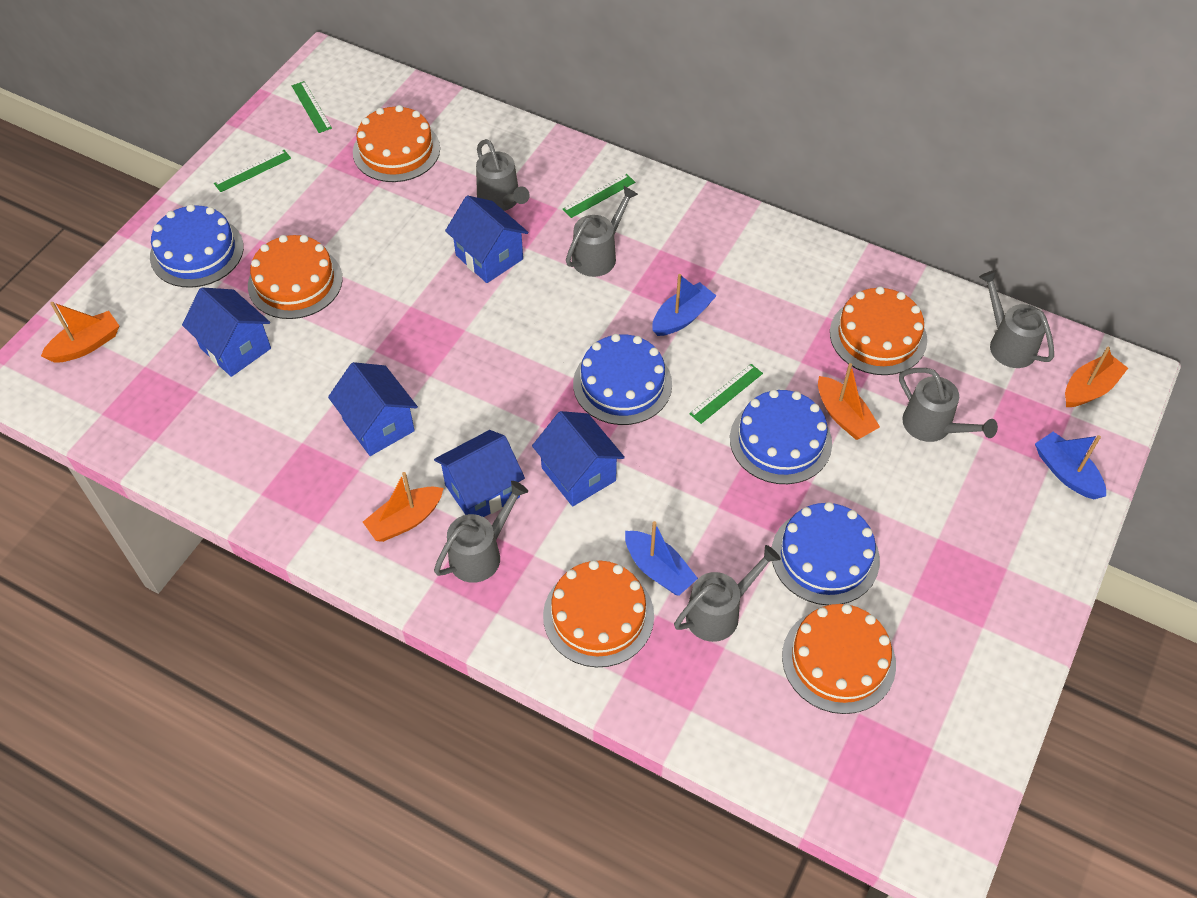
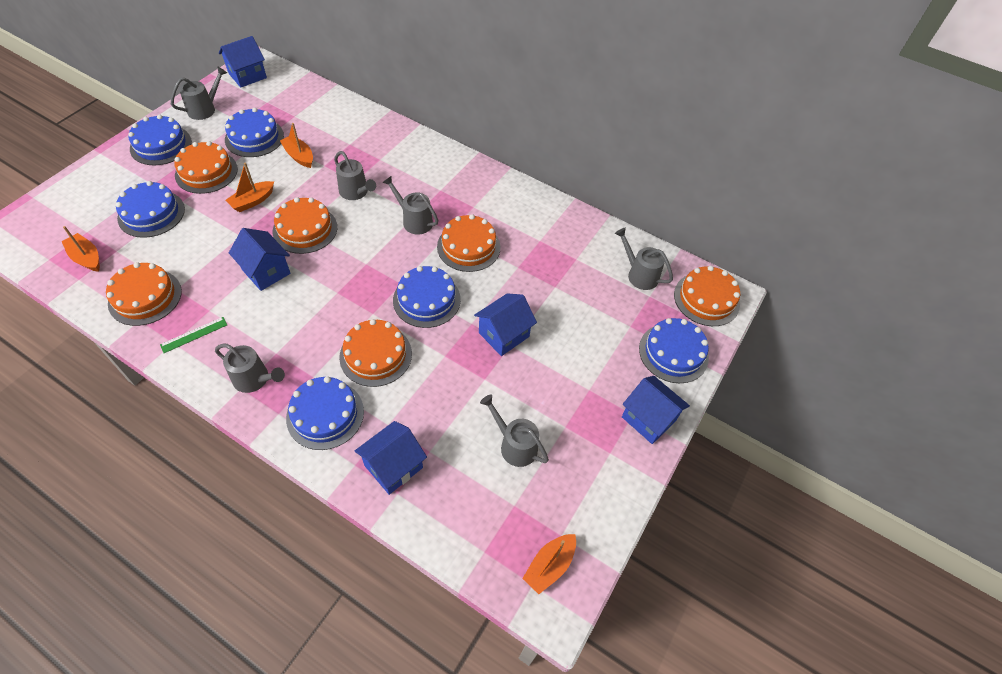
blue boat: [625,521,698,596] [652,274,716,336] [1035,432,1106,499] = 3 -> none = 0
blue cake: [150,204,244,288] [573,334,672,425] [730,389,832,484] [772,502,880,605] = 4 -> [116,181,185,238] [128,115,192,165] [225,108,284,157] [286,376,364,450] [393,266,461,328] [639,318,709,383] = 6
green ruler: [214,150,291,192] [292,81,332,133] [563,174,635,218] [689,364,763,424] = 4 -> [160,317,227,353] = 1
orange cake: [248,235,343,319] [353,105,440,182] [543,560,654,667] [782,604,896,714] [830,286,927,375] = 5 -> [106,262,182,326] [174,141,238,194] [273,197,337,254] [339,319,412,387] [437,214,501,272] [674,266,740,326] = 6

